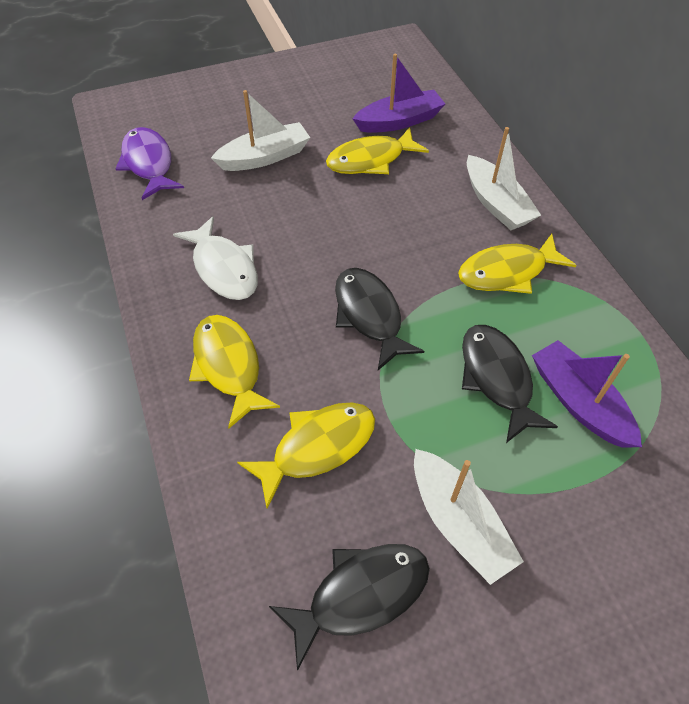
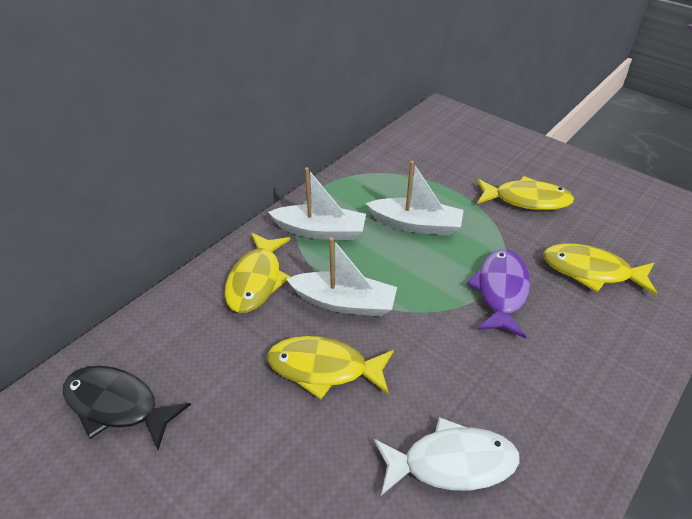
black fish: [269,544,430,671] [335,268,424,370] [462,325,558,443] = 3 -> [63,366,191,450] = 1
purple boat: [352,54,445,133] [532,340,642,448] = 2 -> none = 0

